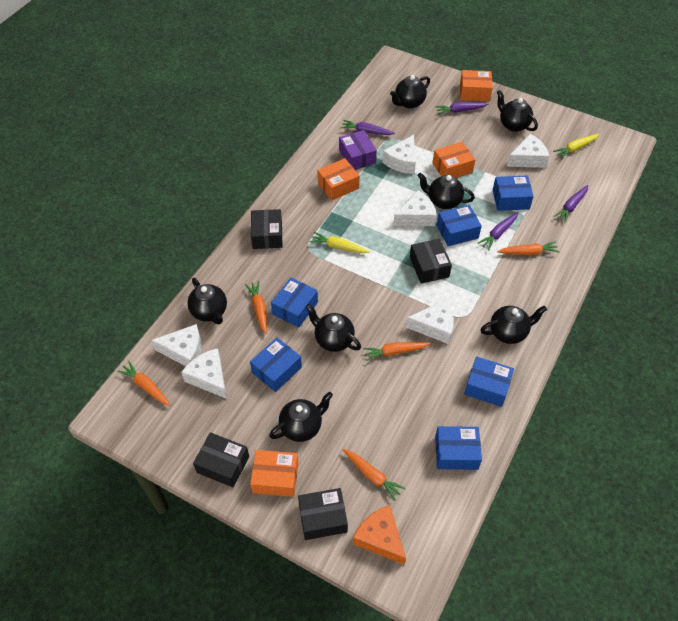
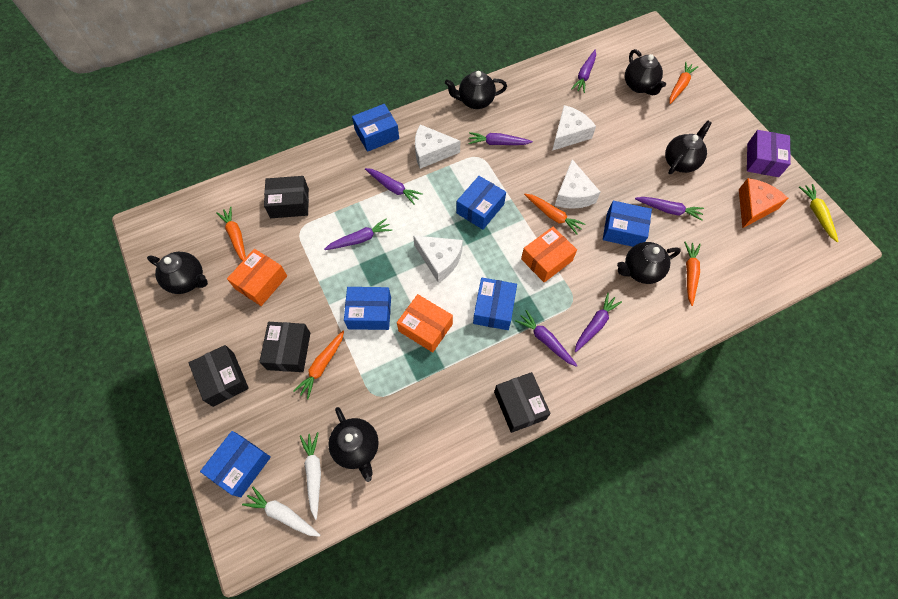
black teapot: [187,278,227,324] [269,392,333,442] [306,304,361,352] [390,75,430,109] [418,173,475,209] [480,306,547,344] [497,90,538,132] = 7 -> [147,252,208,294] [328,407,379,482] [445,71,507,109] [617,242,681,284] [625,49,666,95] [665,121,712,174] = 6
orange box: [250,450,298,497] [317,158,360,200] [433,142,475,178] [460,70,493,101] = 4 -> [227,249,287,306] [397,294,453,352] [521,227,577,283] = 3
purple carrot: [341,120,395,135] [435,102,488,115] [478,212,519,250] [553,185,588,223] = 4 -> [324,218,392,250] [365,168,423,205] [468,132,533,145] [515,310,578,367] [571,50,596,93] [575,293,622,352] [635,197,704,221] = 7
white carrot: none = 0 -> [242,487,320,537] [300,432,321,520] = 2
white cheese: [151,324,202,366] [181,348,227,399] [382,135,416,174] [393,190,437,226] [406,299,454,344] [507,134,550,168] = 6 -> [413,235,463,283] [415,125,460,169] [552,105,596,151] [555,159,600,209] = 4
yellow carrot: [310,232,370,253] [553,134,599,159] = 2 -> [799,184,838,242] = 1

